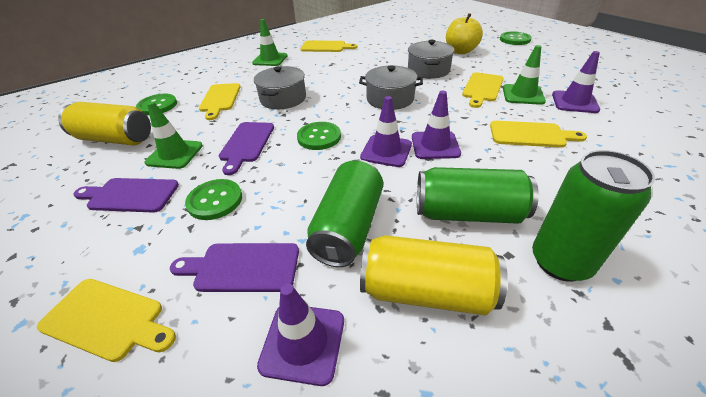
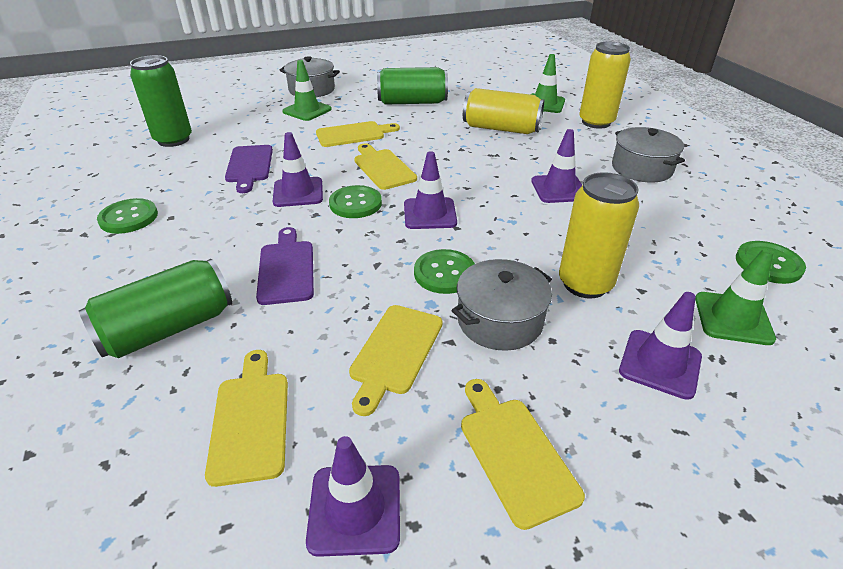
purple cutting board: [73,178,179,213] [170,243,299,292] [219,122,274,175] = 3 -> [225,145,273,193] [256,227,314,305] = 2
purple traffic cone: [257,284,344,386] [360,96,412,167] [412,91,461,159] [552,51,600,113] = 4 -> [273,132,323,207] [306,436,400,557] [404,151,457,229] [531,129,582,203] [619,292,702,400] = 5
yellow apple: [446,13,483,54] = 1 -> none = 0
yellow can: [58,102,151,146] [360,235,508,315] = 2 -> [463,88,544,134] [559,172,639,299] [579,42,631,129] = 3

